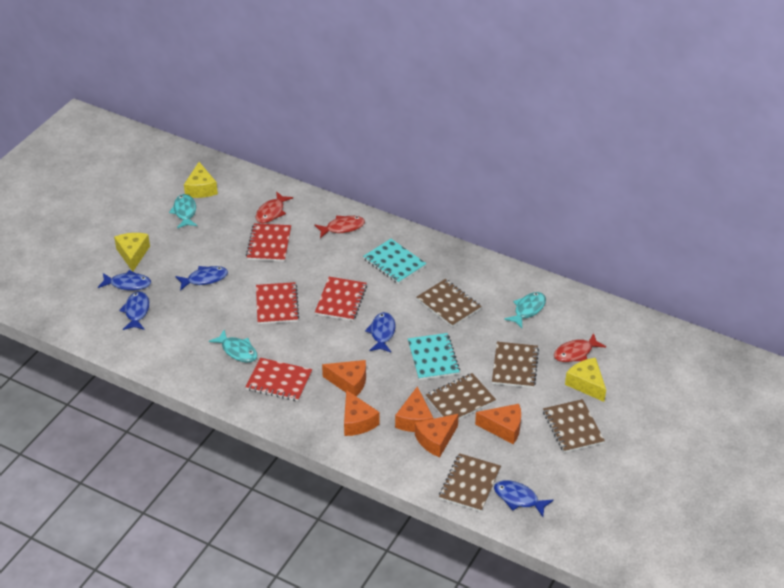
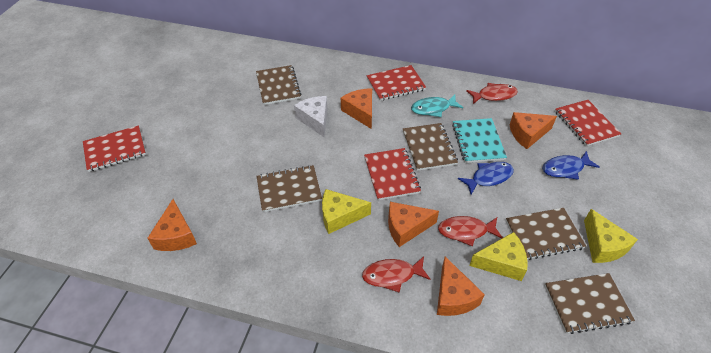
blue fish: [98,270,151,290] [119,291,149,330] [175,266,228,291] [365,312,395,352] [494,480,554,517] = 5 -> [458,162,514,195] [542,151,599,180] = 2
turquoise fish: [169,194,197,228] [209,330,257,363] [504,292,546,328] = 3 -> [411,95,463,117] = 1
turquoise notebook: [363,239,426,284] [408,333,460,380] = 2 -> [452,118,507,163] = 1
white cheese: none = 0 -> [294,96,328,137] = 1

